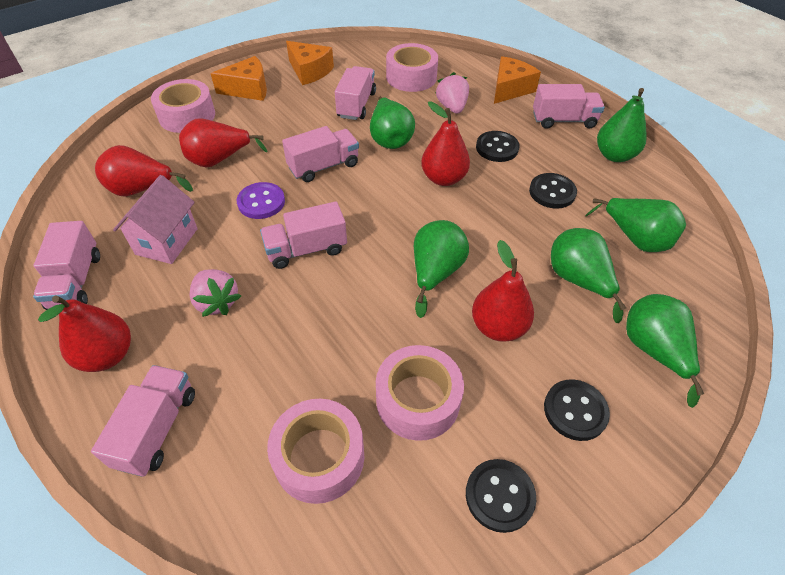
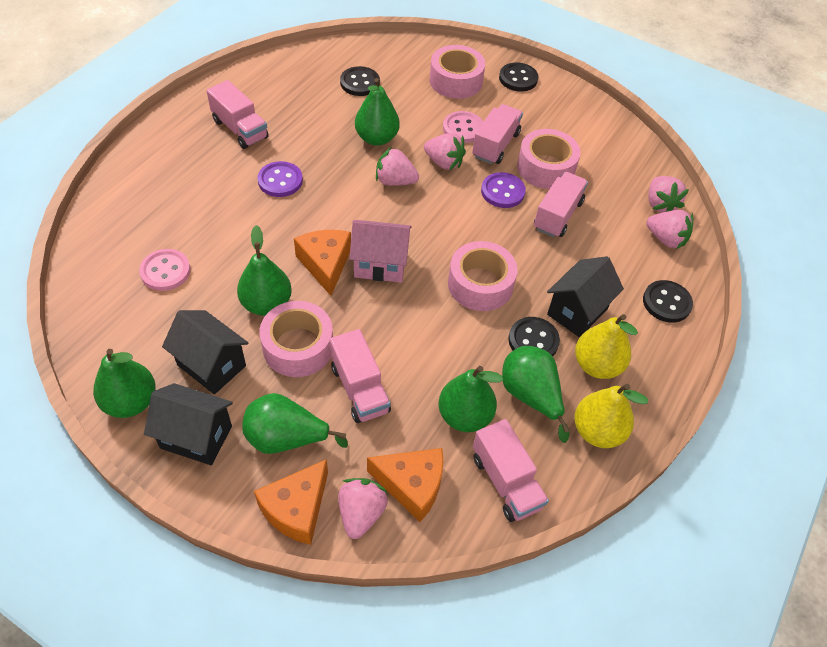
black house: none = 0 -> [144,383,233,465] [162,310,248,394] [547,256,624,338] = 3
pink button: none = 0 -> [139,249,191,291] [443,111,483,143] = 2
pink strawberry: [190,269,241,317] [435,72,469,114] = 2 -> [338,478,388,539] [376,147,419,186] [424,133,466,170] [646,210,693,249] [648,176,689,213] = 5
pink truck: [33,221,100,310] [91,365,195,477] [260,201,347,269] [282,126,359,182] [335,66,376,120] [533,84,605,129] = 6 -> [207,80,269,149] [330,329,391,423] [472,104,523,164] [473,419,549,522] [534,172,588,238] = 5
purple button: [237,182,285,219] = 1 -> [257,161,303,197] [481,172,526,208] = 2
red pear: [38,295,131,372] [95,145,193,196] [179,118,268,167] [421,101,470,186] [472,240,534,342] = 5 -> none = 0
yellow pear: none = 0 -> [574,384,648,448] [575,314,638,379] = 2

